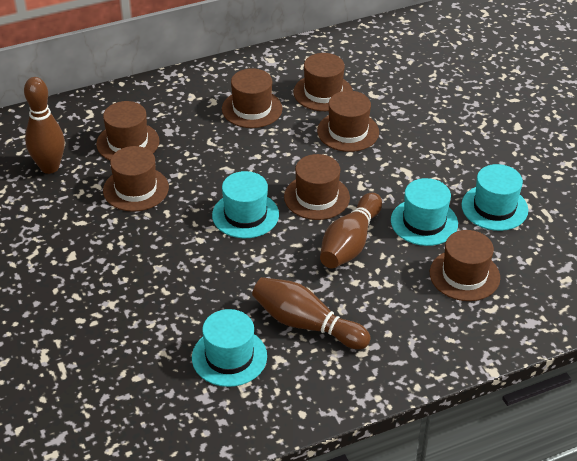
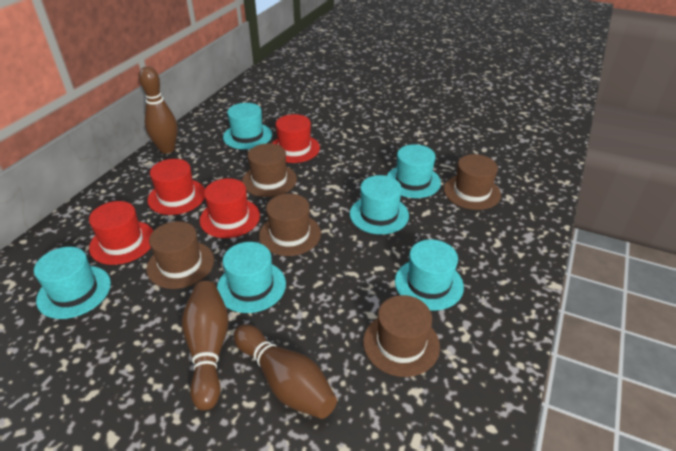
brown hat: [96,101,160,160] [103,146,169,212] [222,68,283,128] [284,154,350,220] [294,53,353,111] [317,91,379,152] [430,230,500,301] = 7 -> [146,221,214,289] [242,143,297,197] [259,194,321,256] [363,295,440,377] [444,154,501,210] = 5
red hat: none = 0 -> [89,201,153,265] [148,159,205,215] [200,178,260,238] [272,114,320,163] = 4
turquoise hat: [192,309,267,387] [212,171,279,238] [391,178,458,246] [461,164,528,231] = 4 -> [34,247,111,319] [217,242,286,313] [223,103,272,149] [350,175,409,234] [387,144,441,198] [395,240,464,310] = 6

